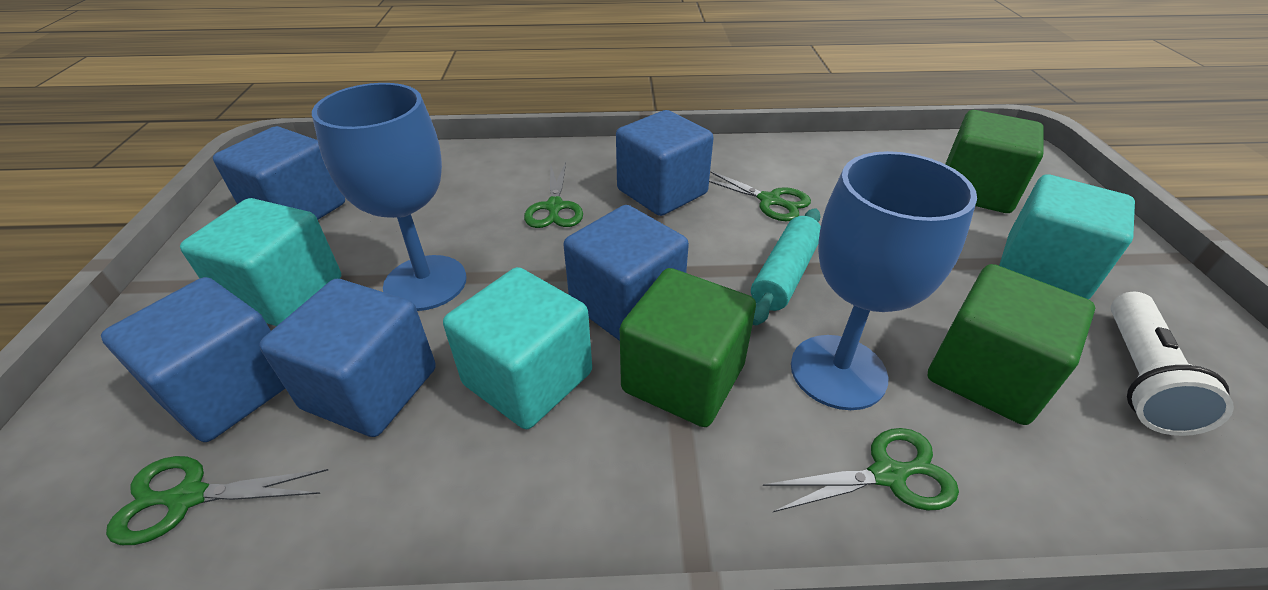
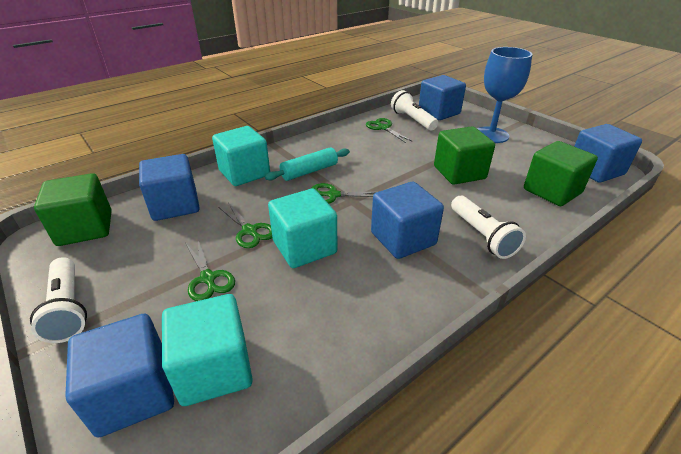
blue goblet: [312,83,467,311] [791,151,977,410] = 2 -> [477,47,532,143] = 1
white flashlight: [1111,292,1234,436] = 1 -> [30,257,87,343] [391,90,438,131] [451,196,526,259] = 3

